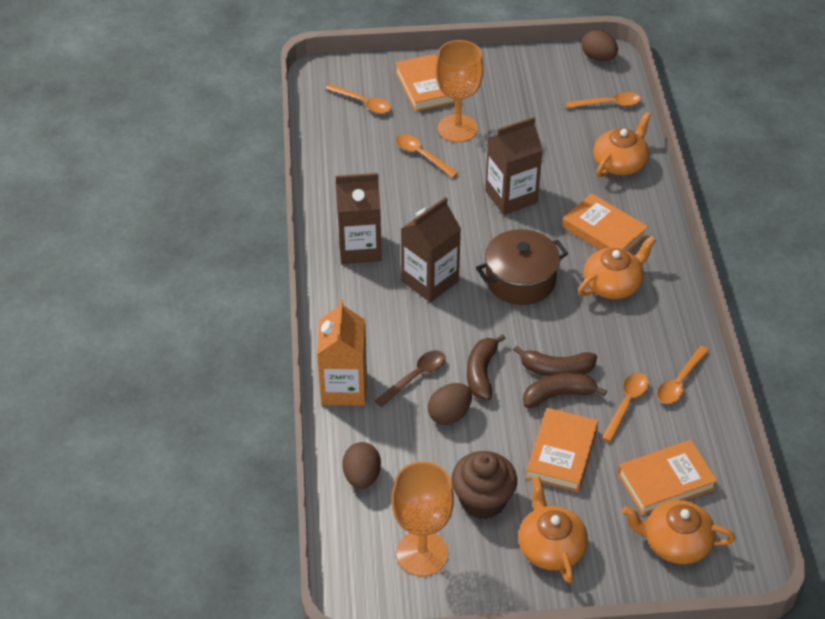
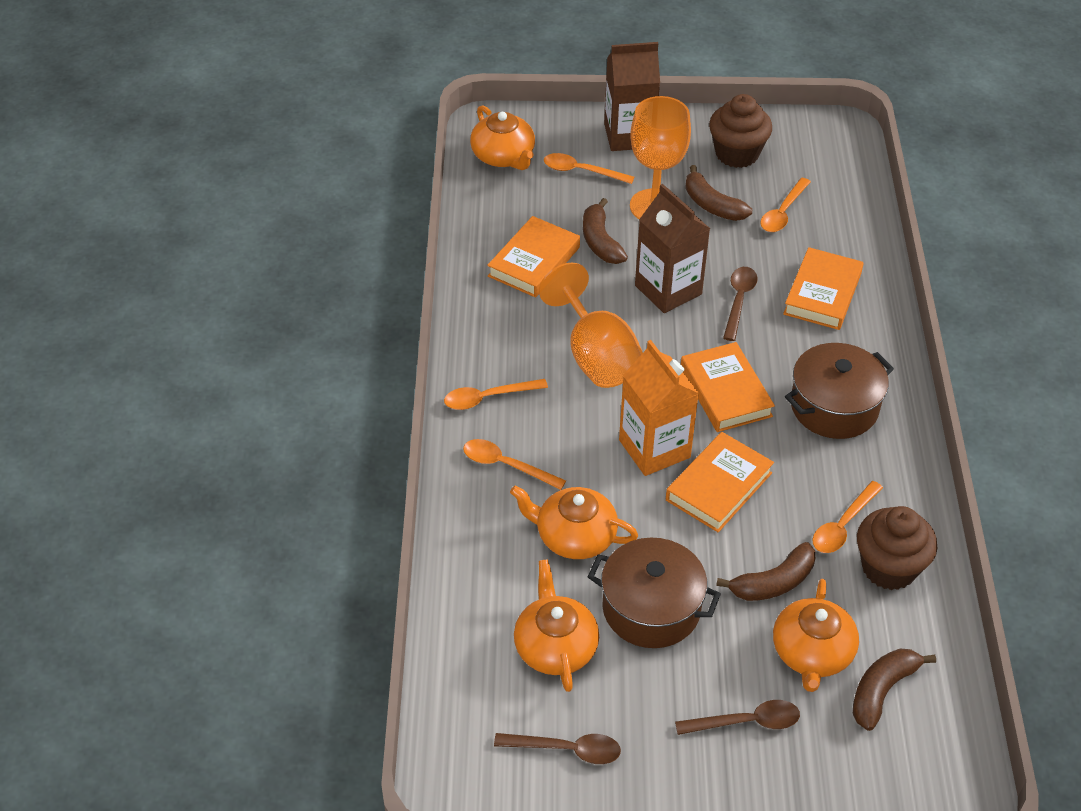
brown banana: [467,334,506,400] [514,346,597,376] [523,373,607,408] = 3 -> [583,198,628,264] [685,165,752,221] [716,542,815,601] [853,649,936,731] = 4
brown carton: [336,173,382,264] [401,197,461,302] [485,117,543,215] = 3 -> [604,42,660,151] [635,184,710,313] = 2
brown cupcake: [451,451,517,519] = 1 -> [709,94,772,168] [857,506,937,590] = 2
brown egg: [342,442,381,489] [428,383,472,425] [581,30,618,61] = 3 -> none = 0
brown pot: [476,229,568,305] = 1 -> [588,538,721,648] [785,343,894,439] = 2
brown spoon: [375,350,446,407] = 1 -> [494,733,621,764] [675,700,800,735] [723,267,758,341] = 3

